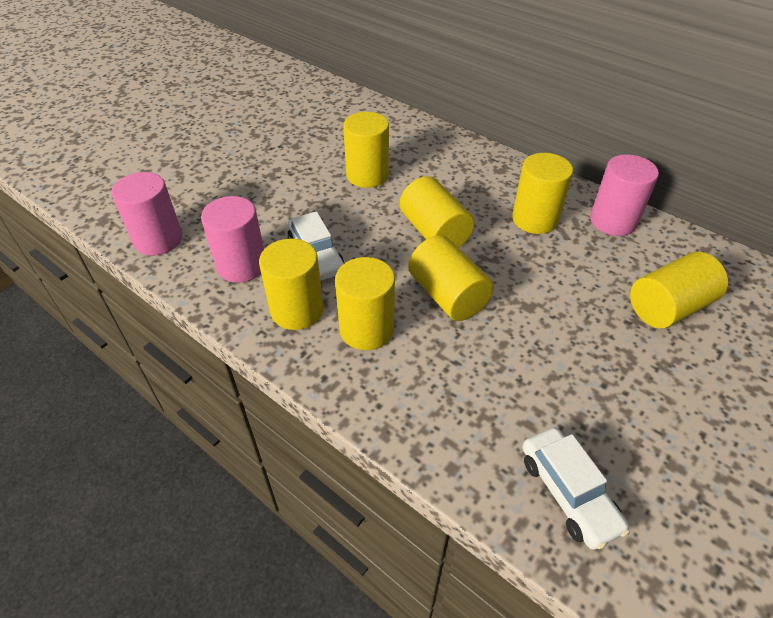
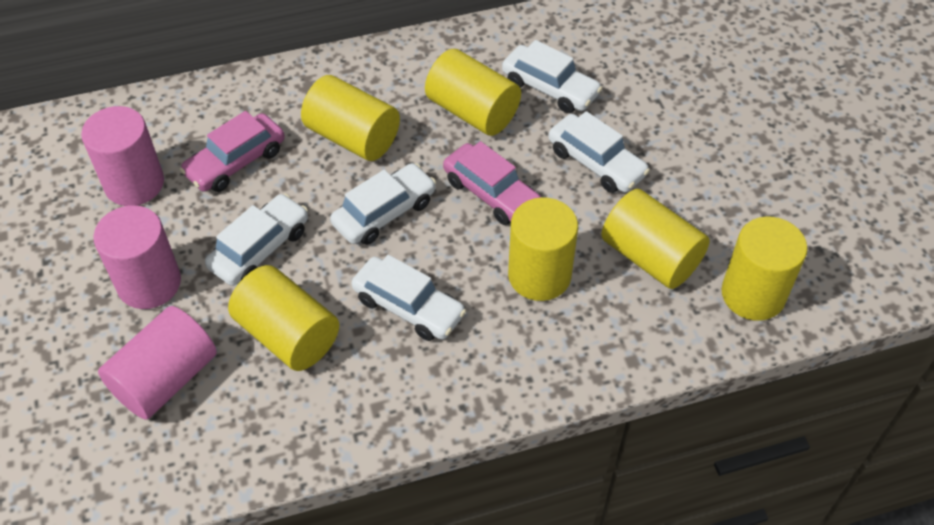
pink car: none = 0 -> [180,111,285,192] [443,141,541,225] = 2
white car: [287,211,345,281] [523,427,630,550] = 2 -> [205,193,308,286] [330,163,436,245] [352,255,466,341] [502,40,603,113] [548,111,650,193] = 5
yellow cylinder: [259,239,324,330] [335,257,395,350] [343,112,389,188] [400,176,475,248] [408,235,494,321] [512,153,573,234] [630,252,728,329] = 7 -> [228,265,339,371] [301,75,400,161] [425,49,521,136] [508,197,578,301] [601,189,710,289] [722,216,808,321] = 6

